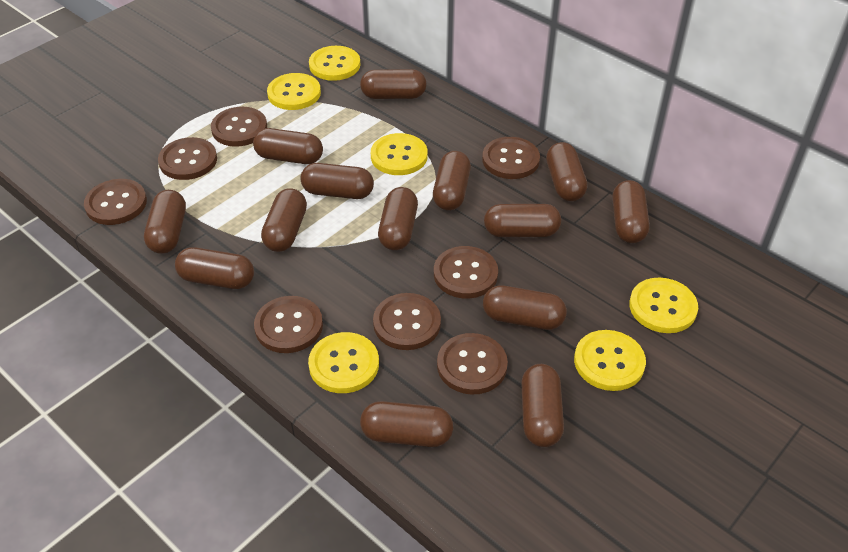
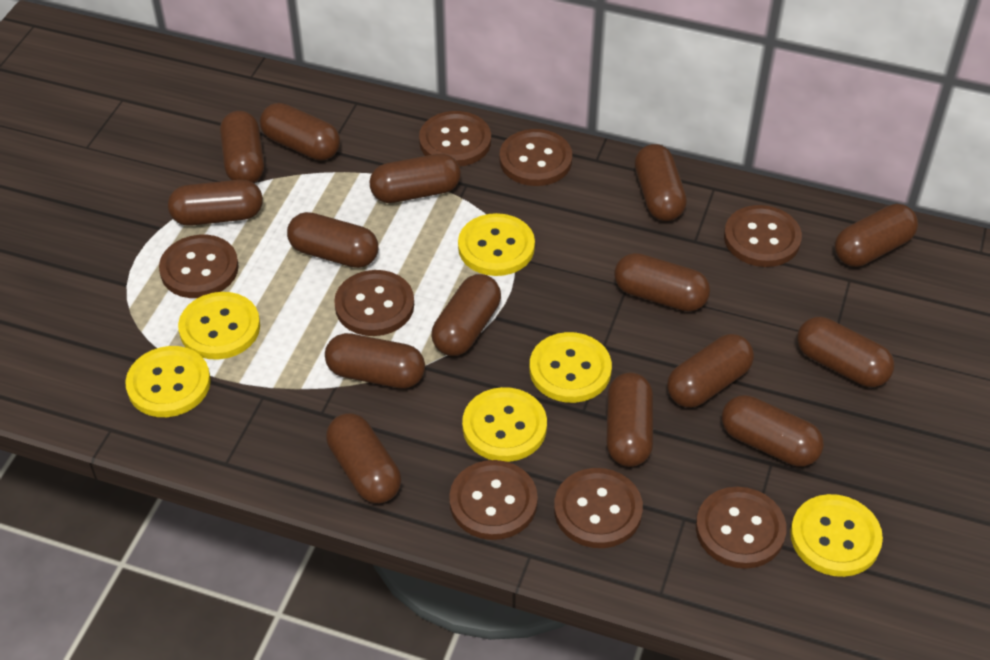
brown capsule: [144,190,186,254] [175,247,254,289] [253,128,323,164] [261,188,307,252] [300,163,374,199] [360,69,427,99] [360,401,453,447] [378,187,418,250] [433,151,471,210] [483,285,567,330] [484,204,561,237] [521,364,564,447] [546,142,587,201] [612,180,650,243] = 14 -> [168,179,263,226] [220,111,264,183] [260,103,340,161] [287,212,378,268] [325,333,425,389] [326,413,401,503] [369,154,461,203] [432,274,501,356] [607,372,653,467] [614,253,710,312] [634,144,687,221] [667,334,754,408] [722,395,824,467] [797,317,894,387] [835,204,918,267] = 15

